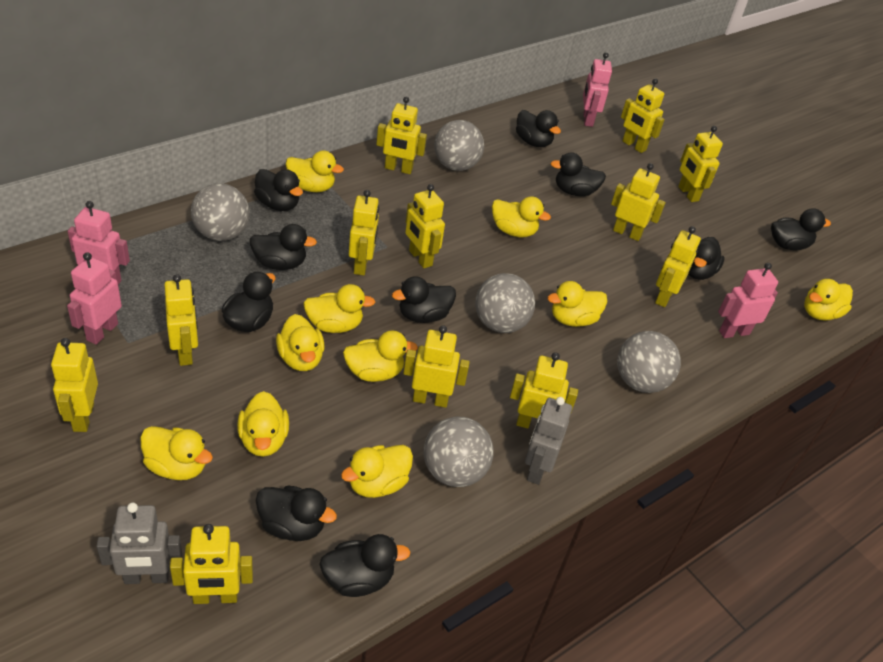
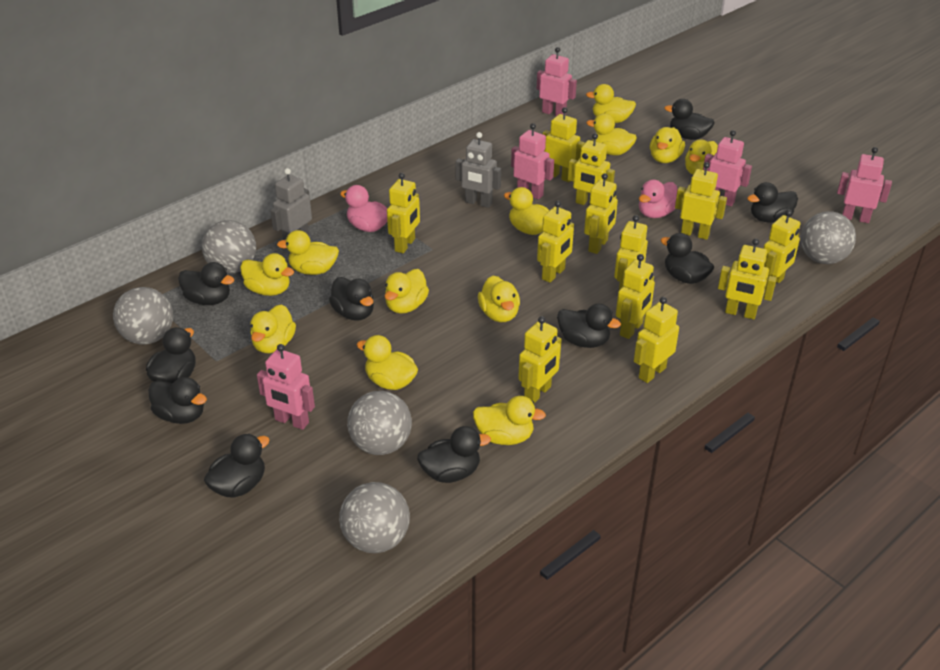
pink duck: none = 0 -> [340,185,387,232] [639,180,678,218] = 2
pink robot: [67,252,122,345] [68,201,130,285] [583,53,612,127] [718,263,778,338] = 4 -> [257,344,315,430] [511,123,554,200] [537,47,577,116] [703,130,752,206] [837,147,892,223] = 5
yellow duck: [140,426,213,480] [237,391,289,457] [276,314,325,371] [286,150,344,192] [303,284,375,333] [341,445,413,498] [343,330,418,382] [492,196,551,237] [548,281,607,327] [804,279,853,321] = 10 -> [240,253,294,296] [250,304,296,353] [277,230,339,275] [357,335,418,390] [384,269,429,314] [473,396,546,445] [478,275,520,322] [504,187,549,235] [586,84,636,123] [586,113,637,156] [650,127,685,163] [685,139,718,175] = 12

